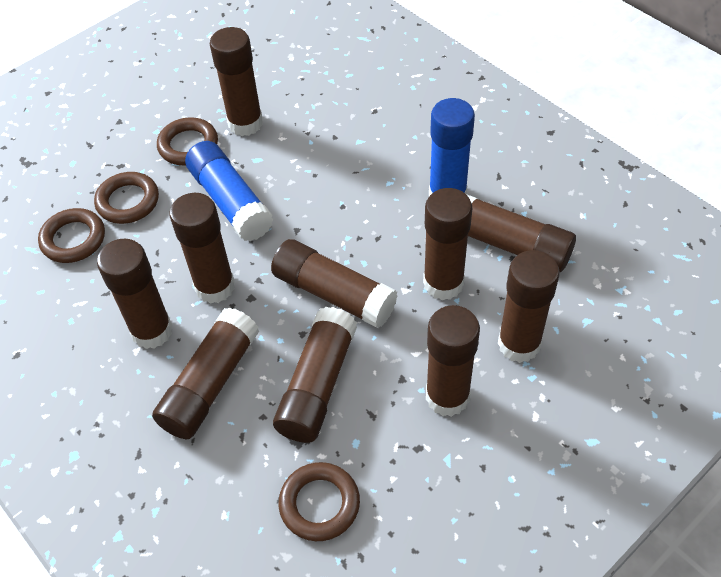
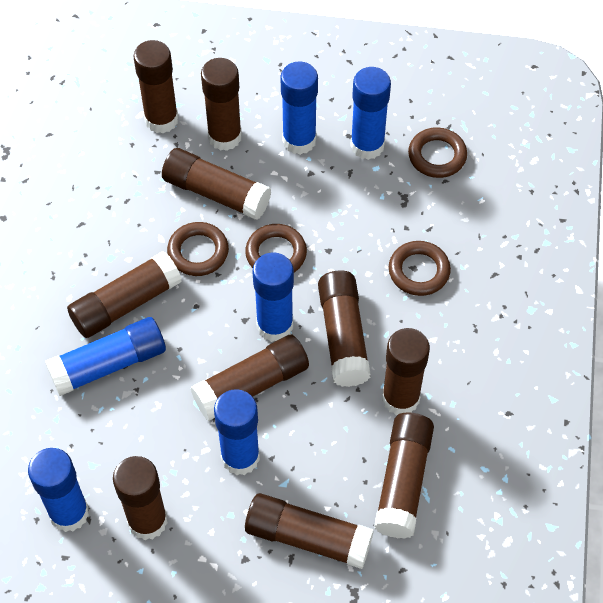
blue glue stick: [185,141,274,241] [429,98,475,196] = 2 -> [28,448,89,532] [45,317,166,396] [214,389,260,475] [252,252,294,342] [280,62,318,155] [350,67,391,160] = 6

